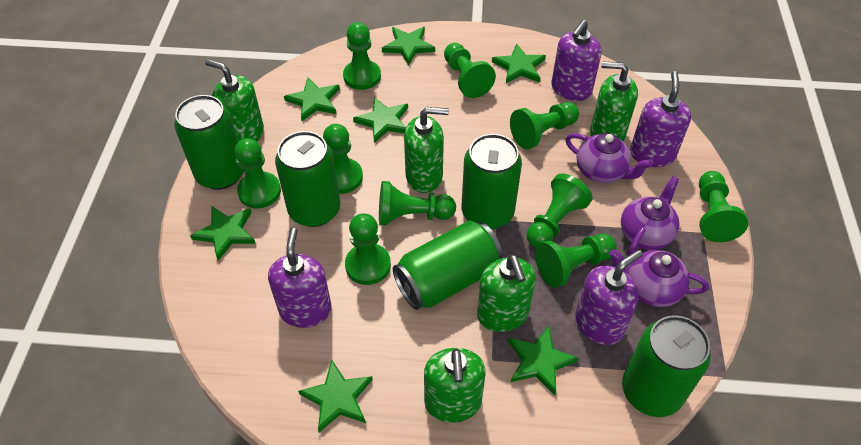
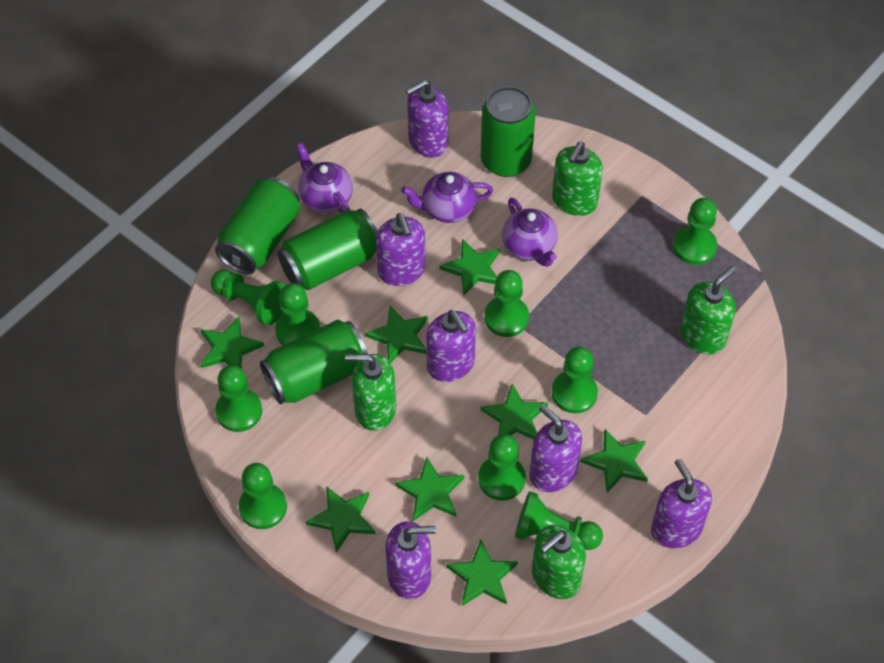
green can: [174,95,244,190] [275,131,340,227] [393,221,503,310] [462,134,522,230] [622,315,711,417] = 5 -> [215,177,300,275] [260,319,368,404] [278,208,377,290] [481,86,536,177] = 4
green pawn: [234,138,281,209] [323,124,363,194] [343,22,381,90] [345,213,391,285] [379,181,456,225] [444,43,496,98] [510,102,579,149] [527,174,593,248] [536,234,616,288] [699,171,748,242] = 10 -> [211,270,285,325] [215,365,262,432] [239,463,287,529] [275,283,320,345] [478,434,526,501] [485,270,529,337] [515,491,603,550] [552,346,598,413] [673,198,717,265] = 9
green soap dispenser: [205,59,264,142] [404,107,449,193] [424,348,486,423] [477,254,536,332] [590,61,638,141] = 5 -> [345,354,396,431] [532,525,586,599] [552,142,603,216] [680,266,736,355] = 4
green star: [190,206,256,261] [284,78,340,121] [298,360,373,432] [353,97,408,143] [382,27,435,65] [492,43,546,83] [508,326,579,395] = 7 -> [200,316,264,368] [306,487,375,552] [365,306,428,363] [395,457,464,521] [439,239,500,296] [446,540,518,606] [481,384,548,440] [581,429,648,493] = 8
purple soap dispenser: [268,228,332,328] [551,20,602,101] [575,250,643,345] [630,71,691,167] = 4 -> [376,213,425,286] [385,521,436,599] [406,80,448,158] [426,310,476,382] [530,404,582,492] [651,459,712,548] = 6

